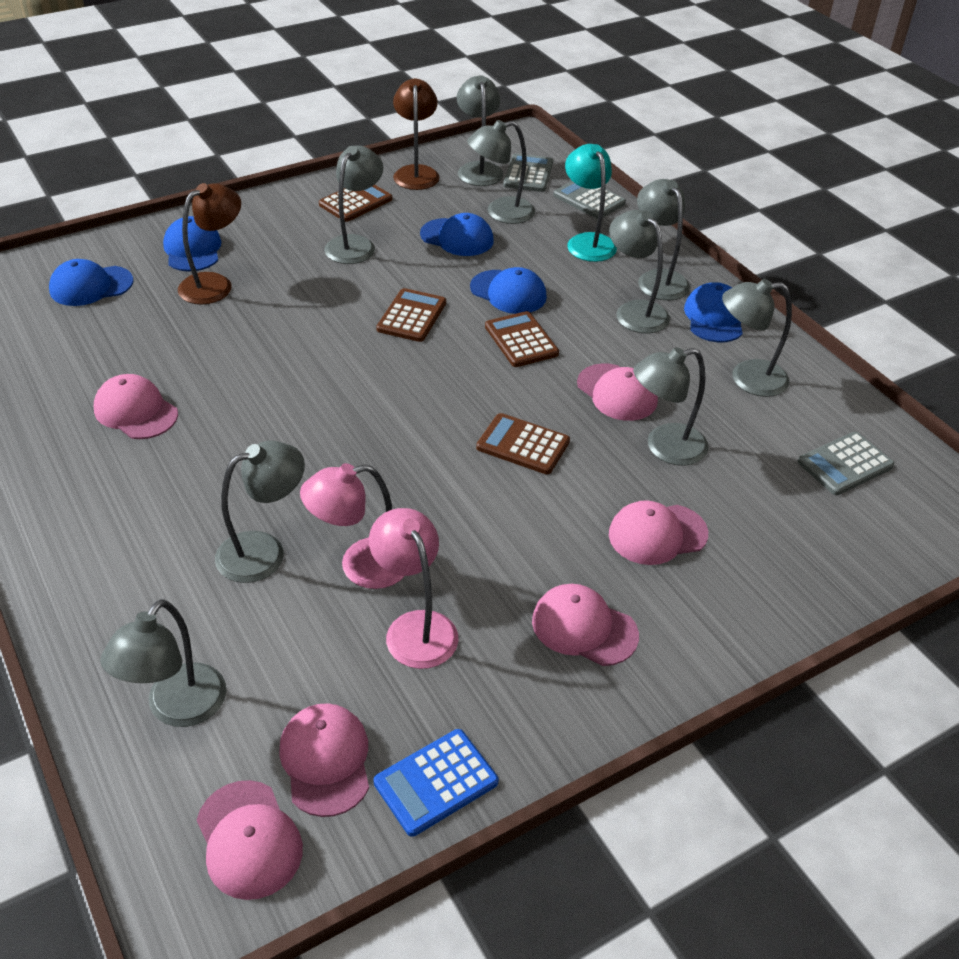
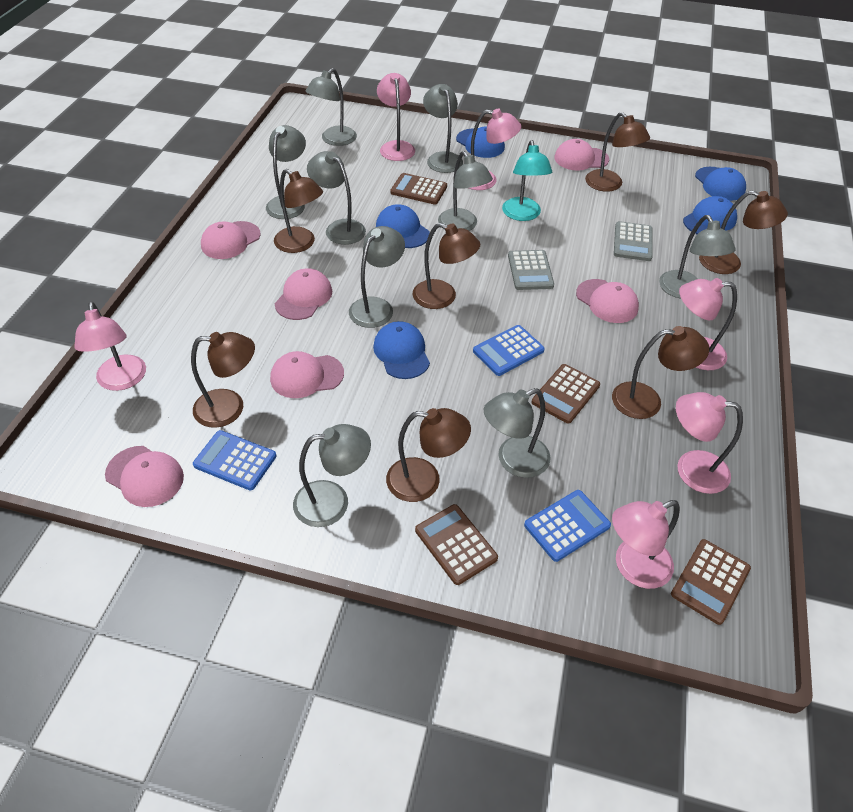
blue calculator: [374,729,498,837] = 1 -> [193,430,277,490] [473,325,545,376] [524,490,611,562] = 3
brown lamp: [178,183,241,304] [393,78,440,190] = 2 -> [191,332,255,428] [274,169,323,253] [386,408,471,502] [413,223,480,309] [585,112,650,192] [612,326,709,419] [699,190,788,274] = 7
grey calculator: [503,153,553,192] [553,181,626,219] [798,432,894,495] = 3 -> [508,250,554,290] [614,221,653,261] = 2
pink lamp: [300,463,404,589] [369,508,459,669] = 2 -> [75,302,146,391] [377,73,415,161] [469,109,521,190] [612,500,680,589] [676,392,743,494] [679,278,737,370] = 6

